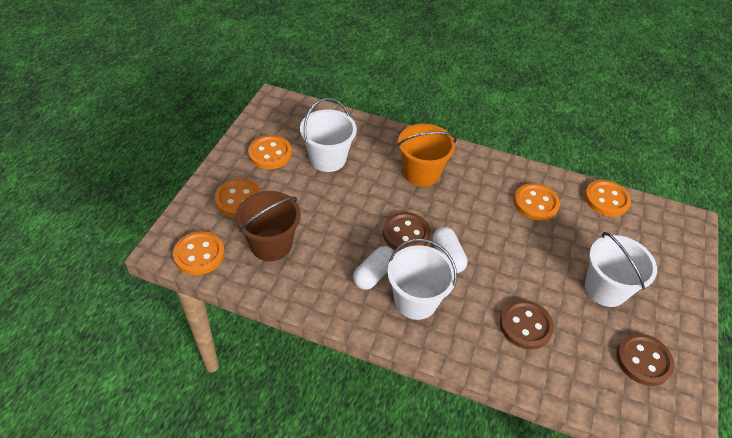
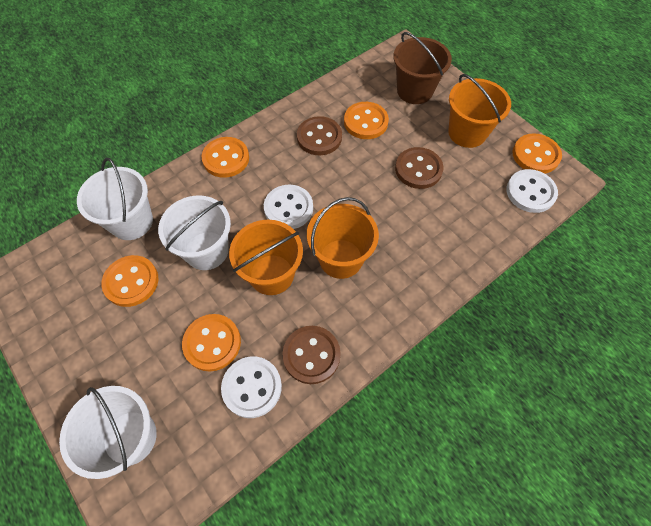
orange bucket: [397,124,457,187] = 1 -> [229,220,303,295] [307,197,379,279] [448,74,511,148] = 3
white button: none = 0 -> [221,356,282,418] [264,185,313,229] [506,169,558,213] = 3
white capsule: [353,246,394,290] [433,227,468,273] = 2 -> none = 0

